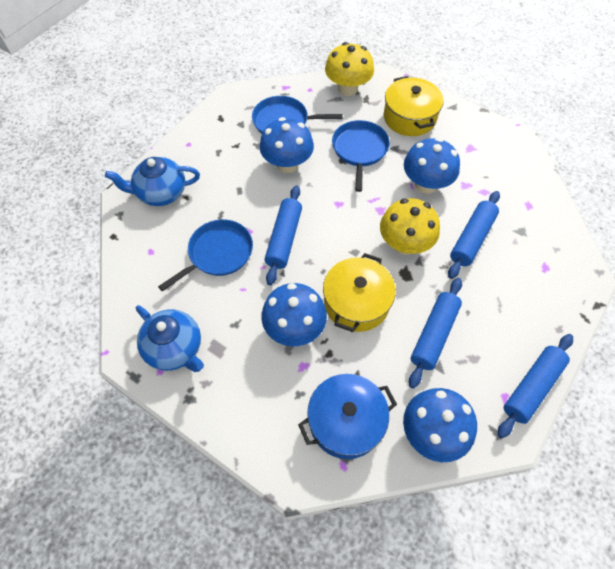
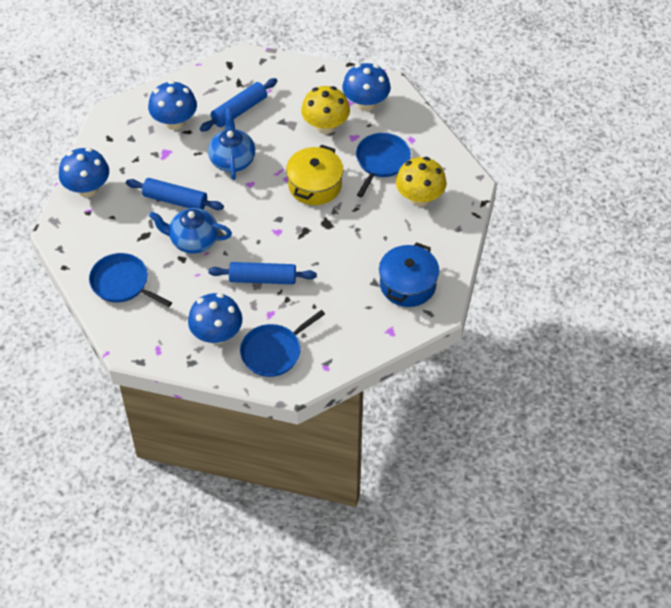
blue rolling pin: [265,186,302,285] [409,278,462,388] [448,191,500,279] [498,334,573,438] = 4 -> [126,178,224,210] [200,78,277,132] [208,262,317,284] = 3
yellow pot: [323,253,396,332] [384,76,444,136] = 2 -> [286,145,344,205] = 1

